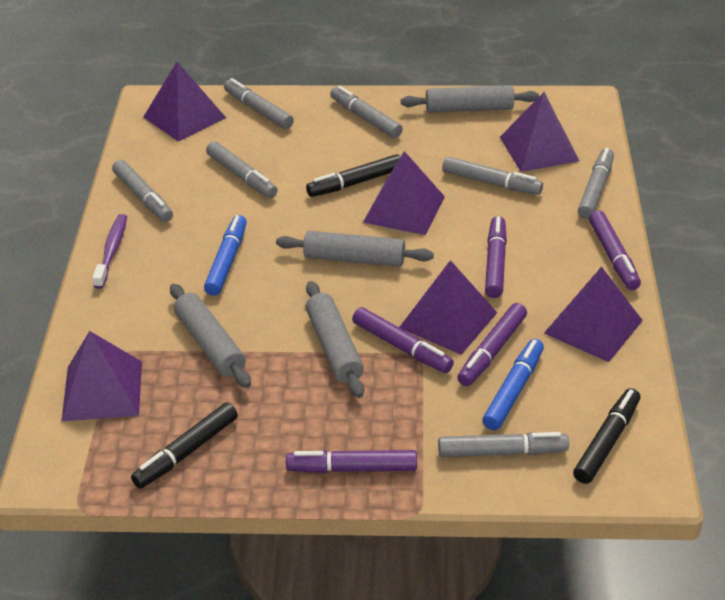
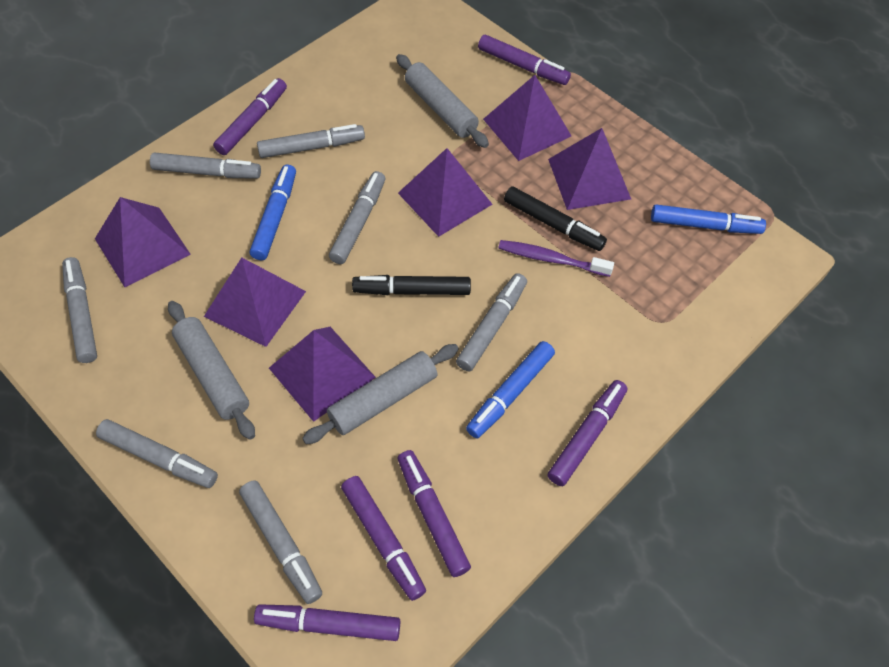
black marker: [131,403,238,489] [306,154,400,197] [573,388,641,484] = 3 -> [352,275,471,295] [504,186,607,251] = 2
blue marker: [204,215,247,296] [482,339,544,430] = 2 -> [250,165,296,260] [466,341,555,438] [651,205,766,234] = 3
grey rolling pin: [170,284,251,388] [276,231,434,267] [306,281,364,398] [401,85,539,113] = 4 -> [168,301,255,440] [302,344,459,444] [396,54,489,148] = 3
purple marker: [286,450,417,473] [352,307,454,373] [457,303,527,386] [485,216,507,298] [589,210,641,290] = 5 -> [213,78,287,155] [254,604,401,641] [341,476,426,601] [398,450,471,577] [478,35,571,85] [548,380,627,486] = 6

